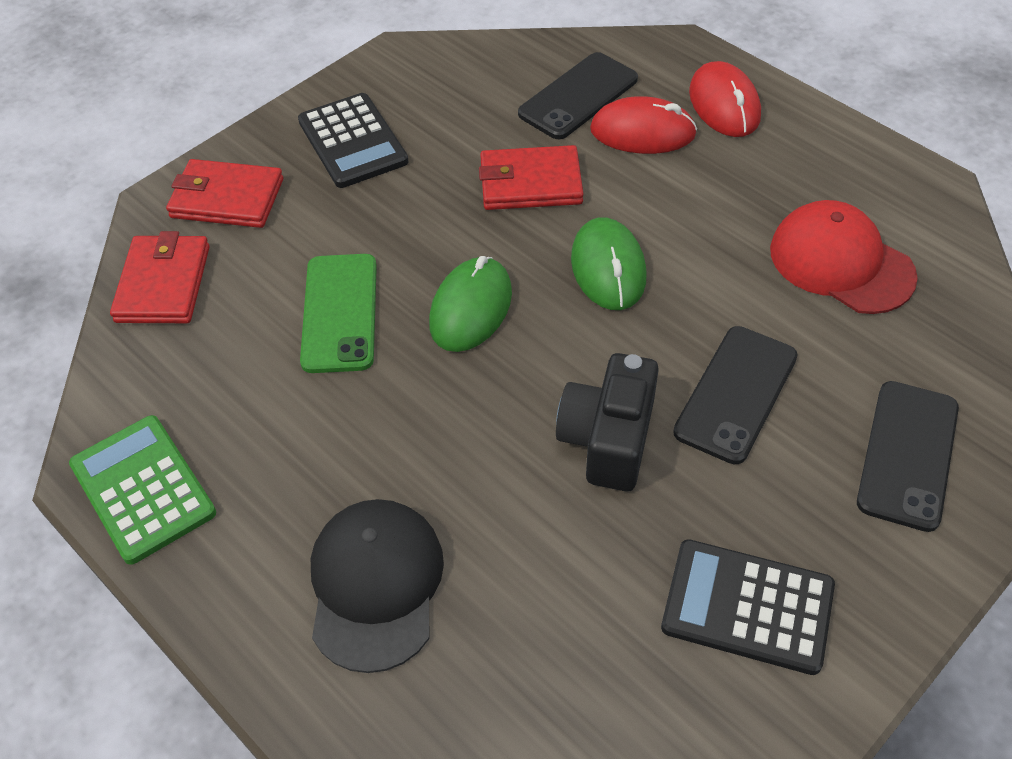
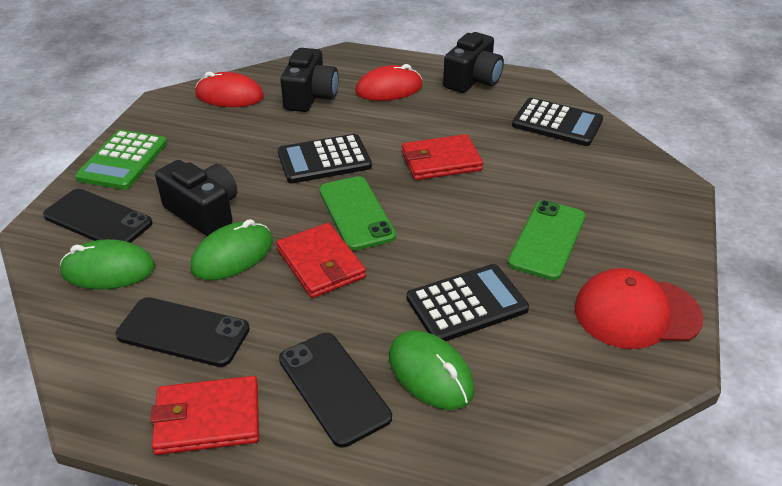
black calculator: [298,93,409,188] [661,539,835,675] = 2 -> [278,134,372,183] [407,264,529,341] [512,98,603,146] = 3
black camera: [556,353,659,491] = 1 -> [155,160,237,236] [281,48,338,112] [443,32,504,93] = 3
black cap: [311,499,444,673] = 1 -> none = 0
green mouse: [429,256,512,352] [571,217,646,310] = 2 -> [60,239,155,289] [191,219,273,280] [389,330,474,410] = 3
green phone: [300,254,377,373] = 1 -> [319,176,396,251] [508,200,585,280] = 2

